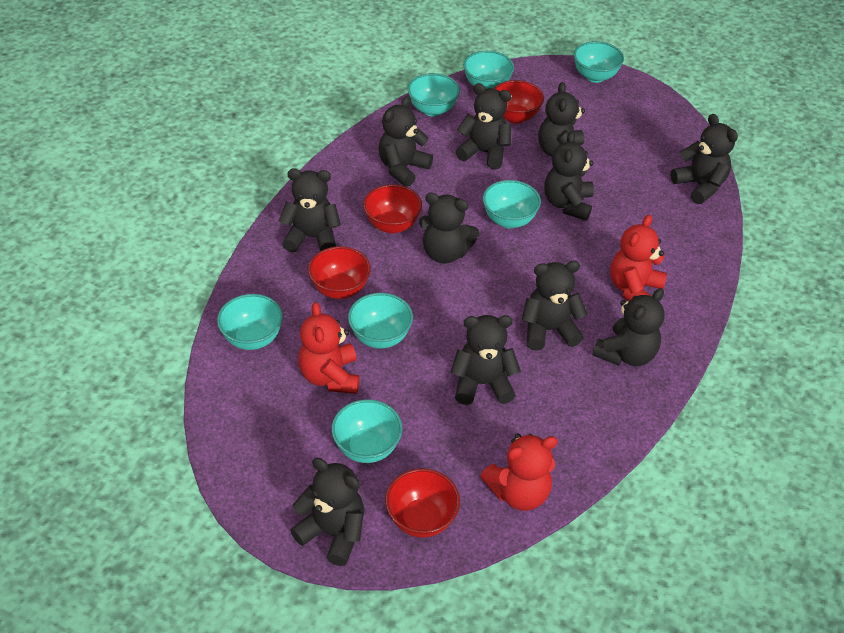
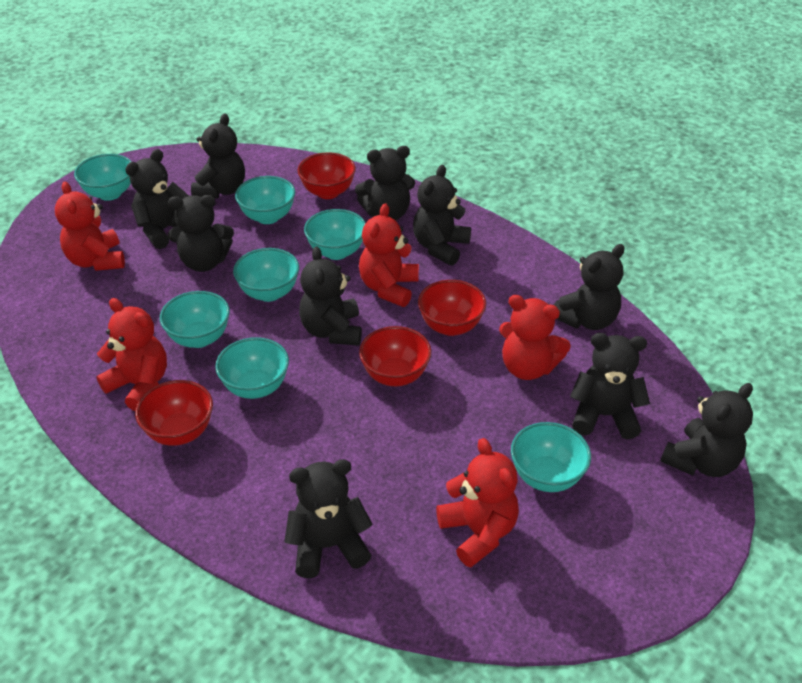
black teddy bear: [279,168,341,252] [290,458,364,566] [379,96,433,187] [419,193,480,264] [451,315,521,405] [456,83,511,169] [522,261,588,351] [538,82,585,156] [544,131,594,221] [593,288,665,366] [671,114,738,204] = 11 -> [125,149,189,249] [168,195,234,272] [191,113,245,198] [284,459,373,578] [299,246,362,346] [355,146,415,221] [413,165,471,266] [554,244,625,330] [570,333,650,439] [660,383,753,477] = 10
red teddy bear: [298,302,360,394] [480,434,558,511] [610,215,667,301] = 3 -> [55,182,125,271] [96,298,167,411] [359,204,419,307] [436,438,519,568] [499,295,571,380] = 5

